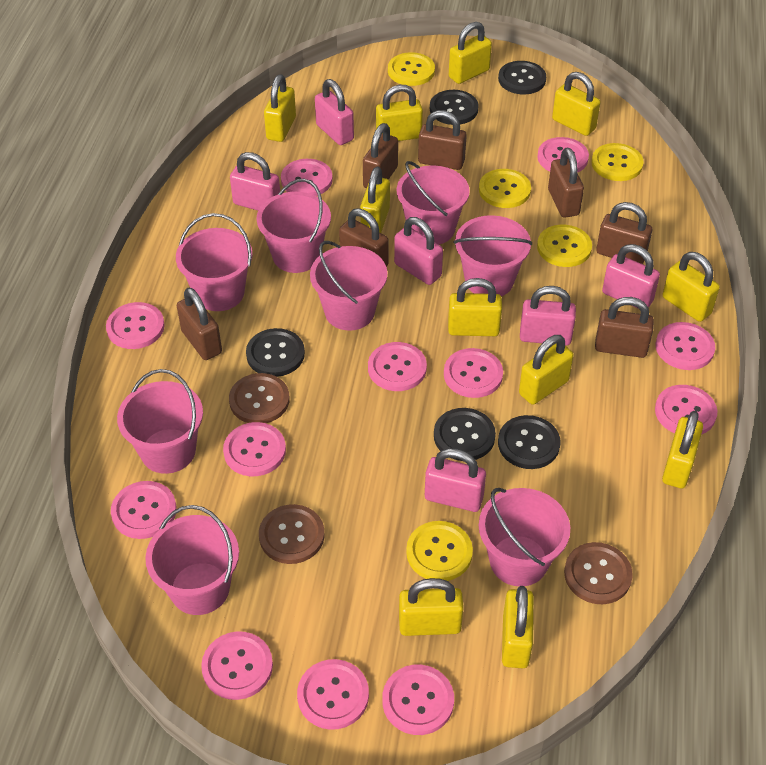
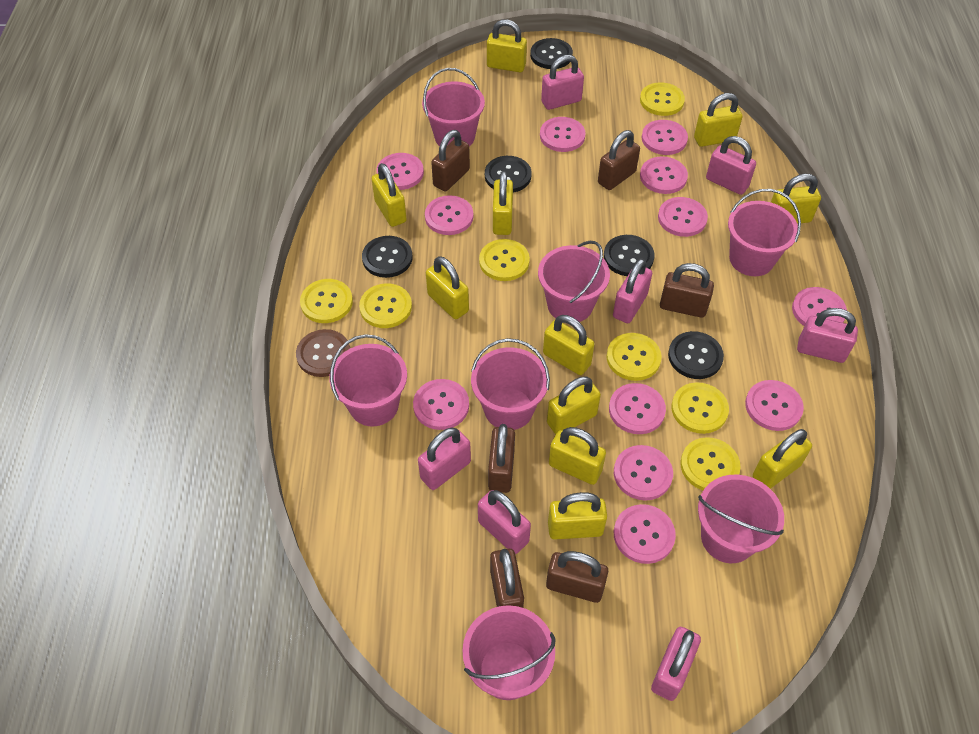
brown button: [229,373,290,423] [259,504,324,564] [564,542,633,604] = 3 -> [296,329,350,377] = 1
brown padlock: [177,287,222,360] [339,208,389,267] [363,123,398,188] [418,110,467,170] [548,148,584,218] [595,297,654,358] [596,202,652,264] = 7 -> [431,130,470,191] [488,424,515,493] [490,549,524,608] [546,551,608,603] [598,130,640,190] [660,263,714,318] = 6
pink bucket: [117,369,203,474] [145,505,239,615] [176,213,253,311] [257,179,331,273] [310,241,387,331] [397,161,470,245] [454,215,532,296] [479,488,570,586] = 8 -> [329,334,407,427] [422,68,485,146] [462,605,556,700] [471,338,550,430] [538,241,610,322] [698,474,784,563] [728,189,801,276] = 7
pink padlock: [230,152,280,211] [315,79,354,145] [394,217,443,285] [425,448,486,512] [520,286,576,345] [602,244,660,309] = 6 -> [418,428,471,490] [478,490,531,554] [541,55,584,110] [613,258,652,323] [651,627,701,701] [706,136,756,195] [797,308,858,363] = 7
yellow button: [388,52,435,86] [406,521,473,581] [479,169,531,208] [537,225,592,267] [591,143,644,181] = 5 -> [300,279,353,323] [359,283,412,328] [479,239,530,281] [607,333,662,381] [640,82,685,116] [671,382,729,434] [680,437,741,490] = 7

